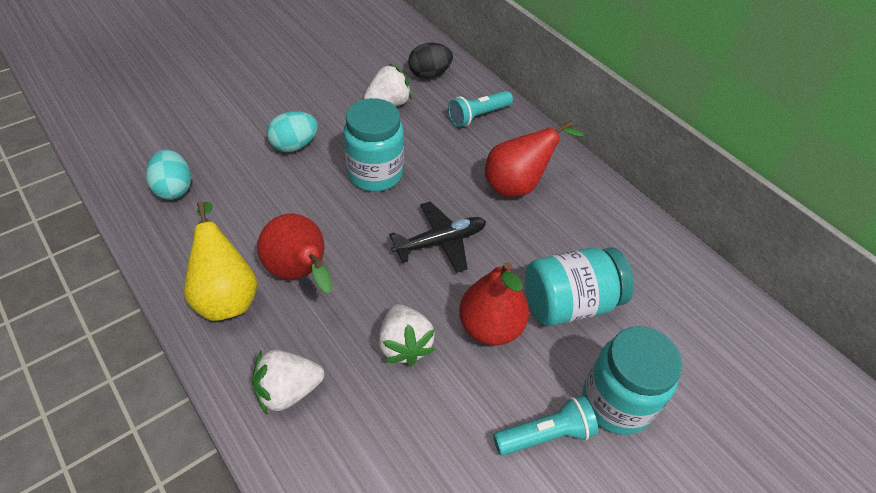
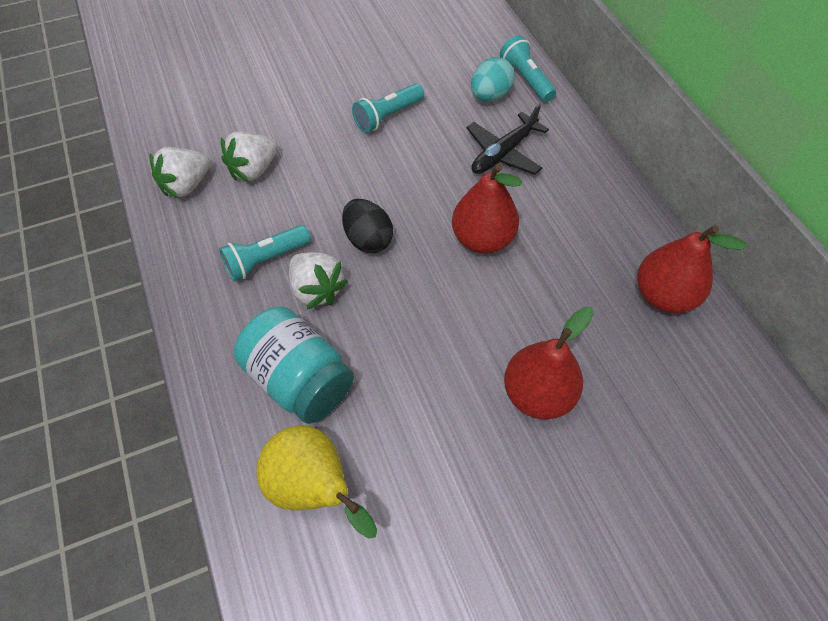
turquoise egg: [146,149,191,200] [267,111,318,152] = 2 -> [471,57,515,101] = 1
turquoise flashlight: [448,91,513,127] [493,395,598,456] = 2 -> [219,225,311,282] [352,83,424,133] [500,36,556,102] = 3
turquoise jar: [343,98,404,192] [525,247,634,326] [582,326,683,435] = 3 -> [234,307,354,424] = 1

